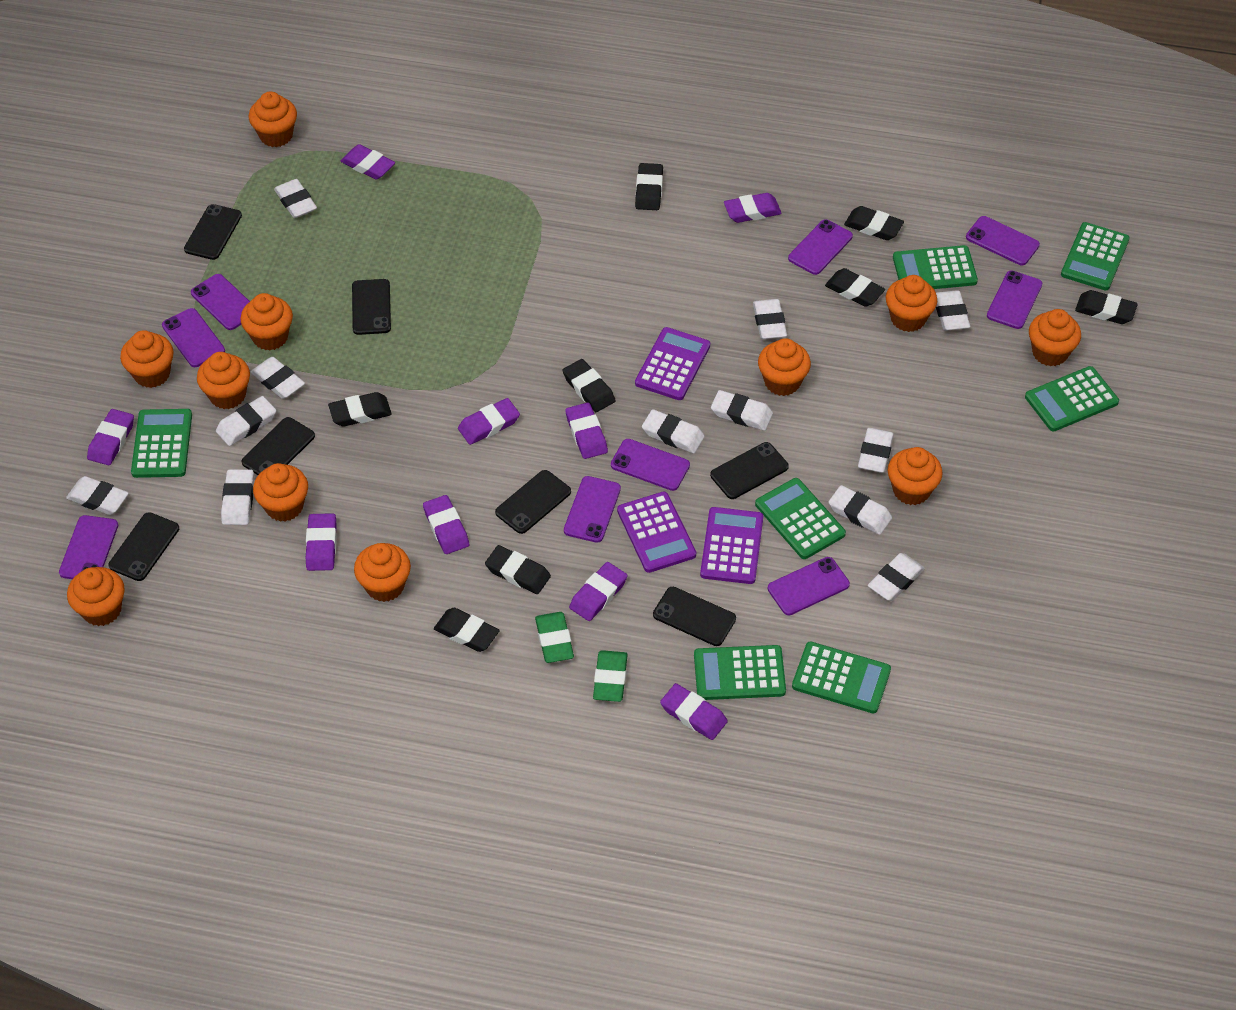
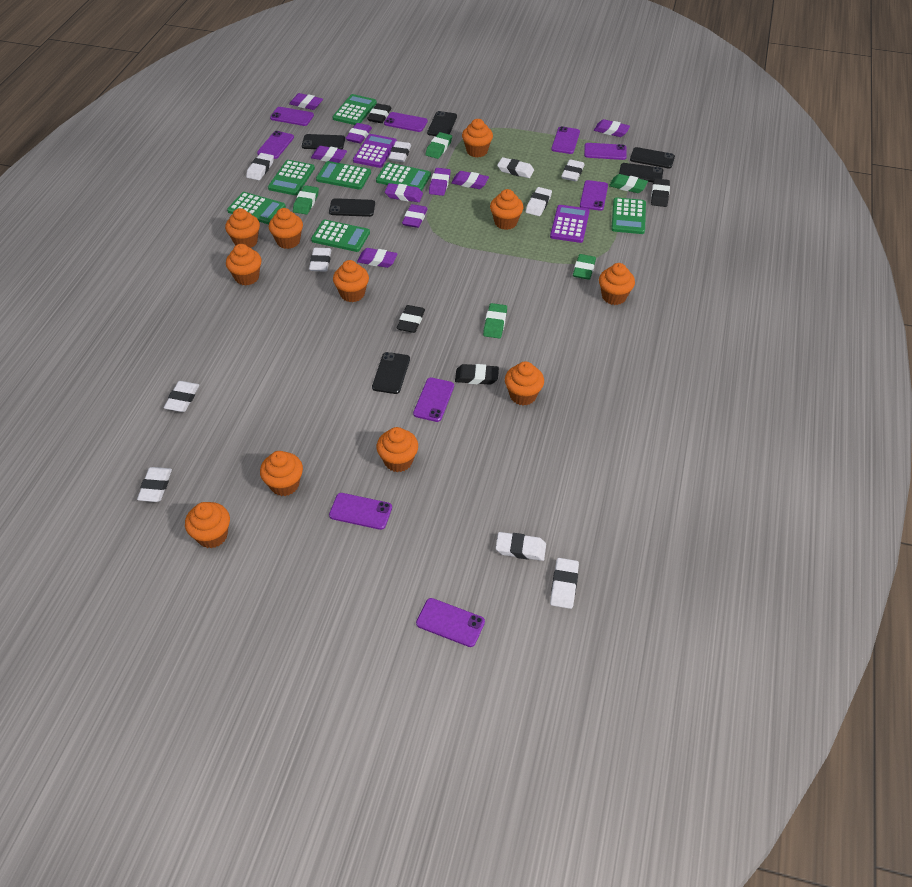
black eraser: [328,392,392,427] [434,608,500,652] [485,545,551,594] [562,359,616,412] [635,163,663,210] [825,268,885,307] [844,206,904,240] [1075,290,1138,324] = 8 -> [367,103,391,123] [397,305,425,333] [455,364,499,384] [651,178,670,207] = 4
black phone: [109,512,179,581] [184,204,242,260] [241,417,315,475] [352,279,391,335] [495,470,571,534] [653,587,736,646] [710,442,789,499] = 7 -> [302,134,345,149] [329,198,375,217] [372,352,410,394] [427,111,457,136] [619,163,663,182] [630,147,675,168] = 6
green eraser: [535,612,574,663] [593,650,628,702] = 2 -> [293,185,319,215] [425,132,452,159] [483,303,507,338] [573,254,596,280] [609,174,648,193] = 5
purple calculator: [617,492,696,573] [635,327,710,400] [700,507,763,584] = 3 -> [353,134,397,168] [550,205,590,243] = 2
white eraser: [66,476,129,515] [216,396,276,446] [221,469,254,525] [251,357,305,399] [274,179,317,218] [642,409,705,453] [711,390,773,431] [753,299,787,339] [829,485,892,535] [858,428,894,473] [868,553,925,601] [936,290,970,331] = 12 -> [137,467,172,502] [164,381,199,412] [246,153,274,180] [309,248,331,272] [389,141,411,162] [496,532,546,561] [497,157,534,178] [526,187,552,216] [550,558,579,609] [561,159,585,182] = 10

